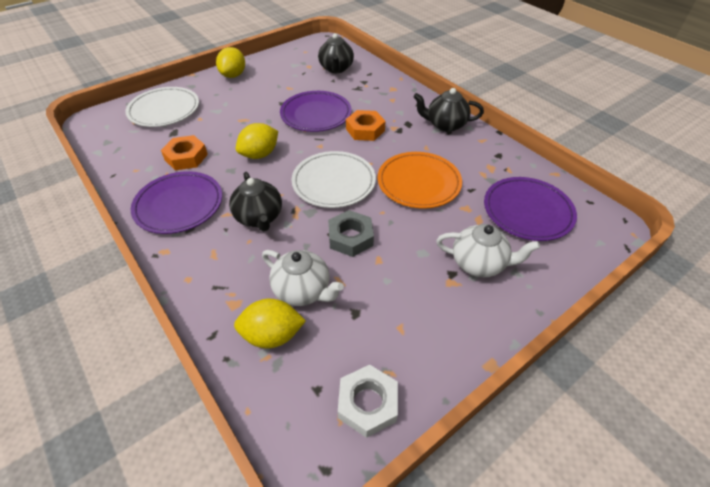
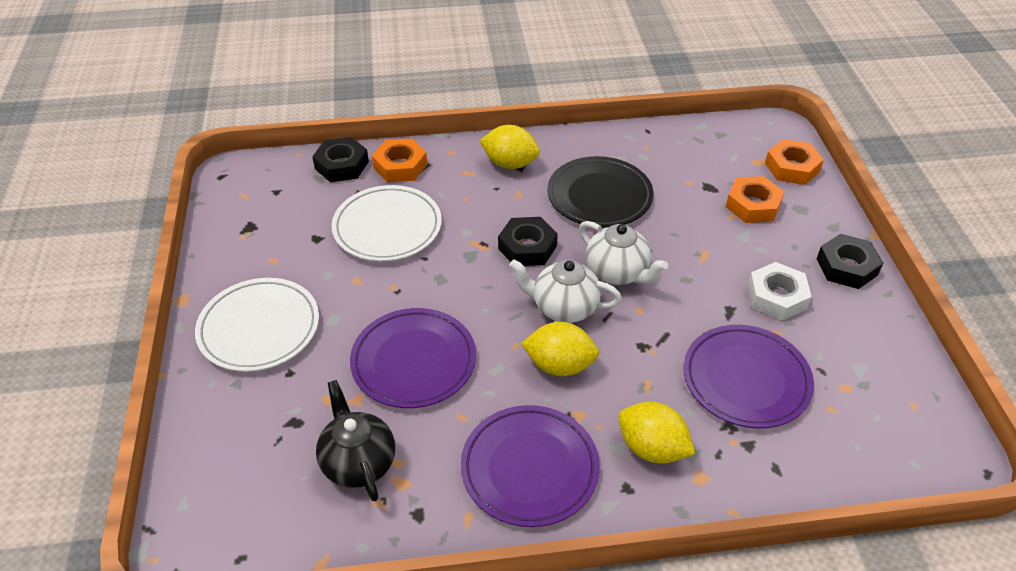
black nut: none = 0 -> [312,137,369,182] [498,217,558,266] [817,234,883,289] = 3
black plate: none = 0 -> [547,156,653,228] = 1
black teapot: [229,172,282,231] [318,33,354,73] [414,88,484,132] = 3 -> [316,380,395,502] = 1
grey nut: [328,210,374,257] = 1 -> none = 0
orange nut: [161,135,208,170] [346,110,386,141] = 2 -> [372,138,427,182] [726,176,784,223] [765,139,824,185] = 3
orange plate: [378,152,462,209] = 1 -> none = 0

